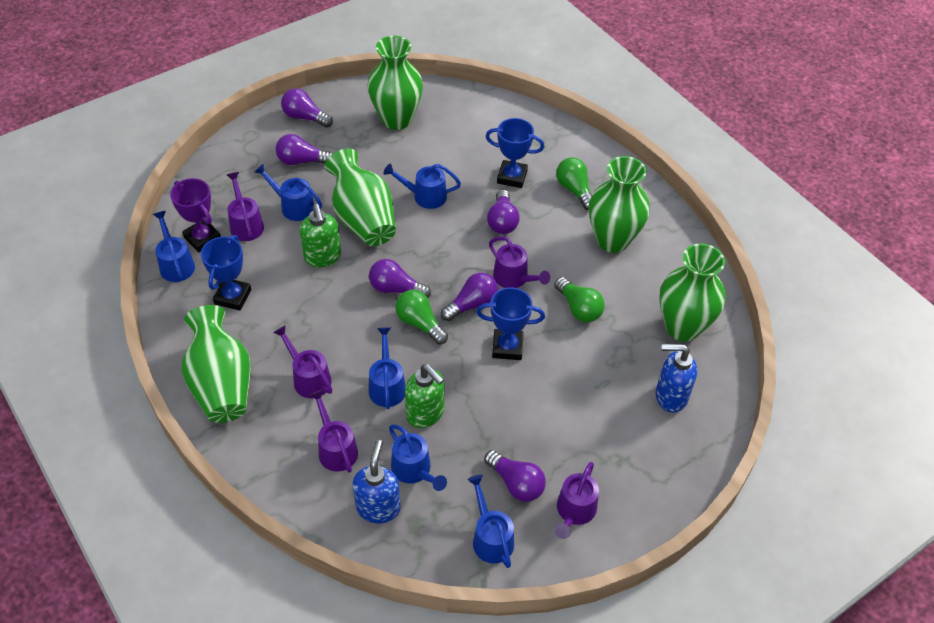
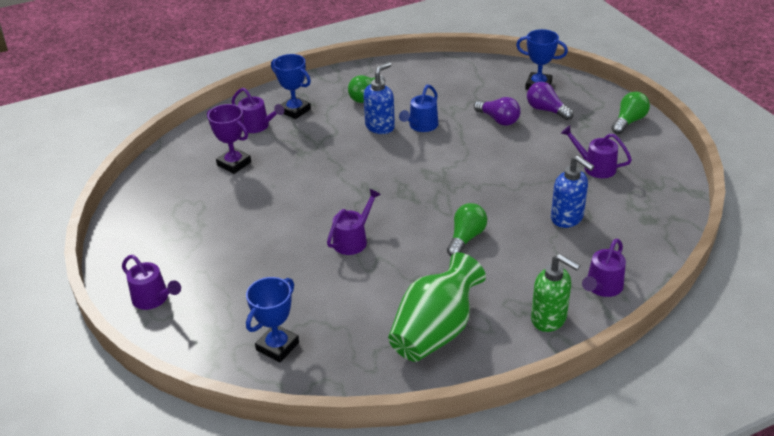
blue watering can: [153,211,195,282] [254,164,322,221] [369,327,405,409] [383,164,461,209] [389,425,447,491] [468,475,514,568] = 6 -> [399,85,438,132] = 1
green soap dispenser: [300,204,341,267] [405,364,444,428] = 2 -> [531,254,580,332] = 1
green vase: [182,305,251,423] [325,148,396,246] [368,36,423,130] [589,156,650,253] [659,243,726,341] = 5 -> [388,252,486,362] = 1
purple light bulb: [276,134,333,165] [281,88,333,128] [369,259,431,298] [441,273,498,321] [484,450,546,502] [487,189,520,234] = 6 -> [474,97,521,126] [527,82,574,120] = 2

